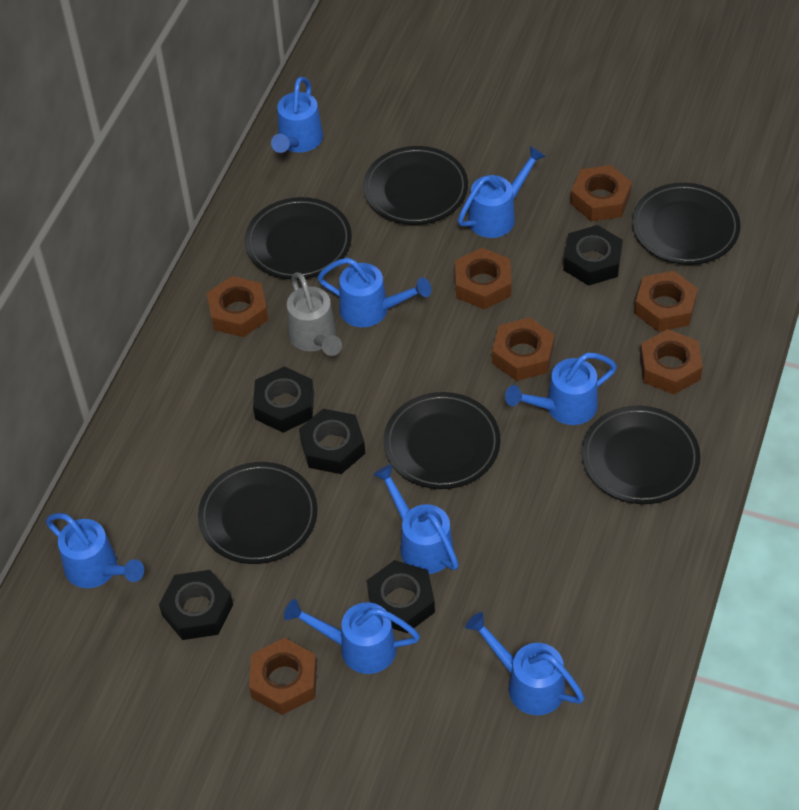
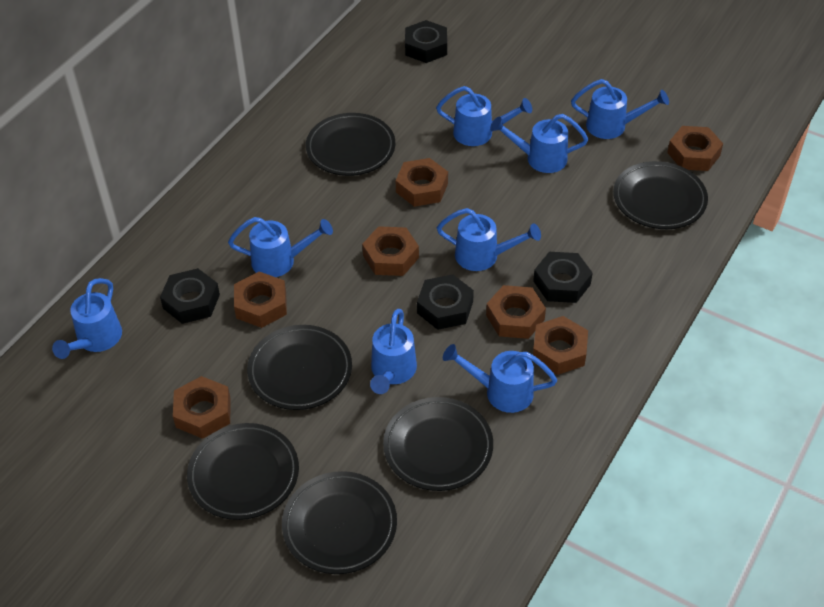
black nut: [159,570,233,640] [253,366,314,433] [299,409,365,474] [367,560,435,633] [563,225,623,286] = 5 -> [160,268,220,324] [405,20,447,63] [417,274,474,330] [533,252,593,303] = 4
grey watering can: [287,272,342,356] = 1 -> none = 0

